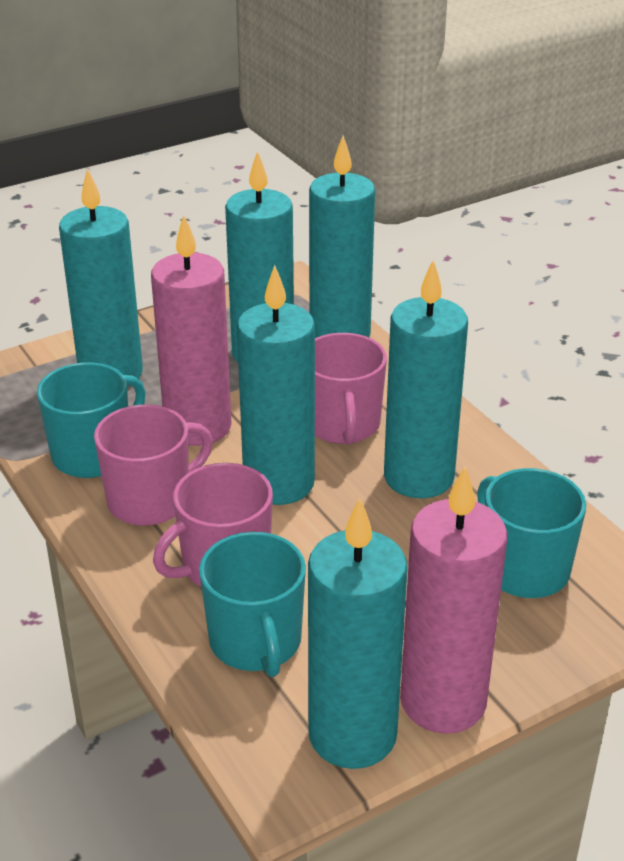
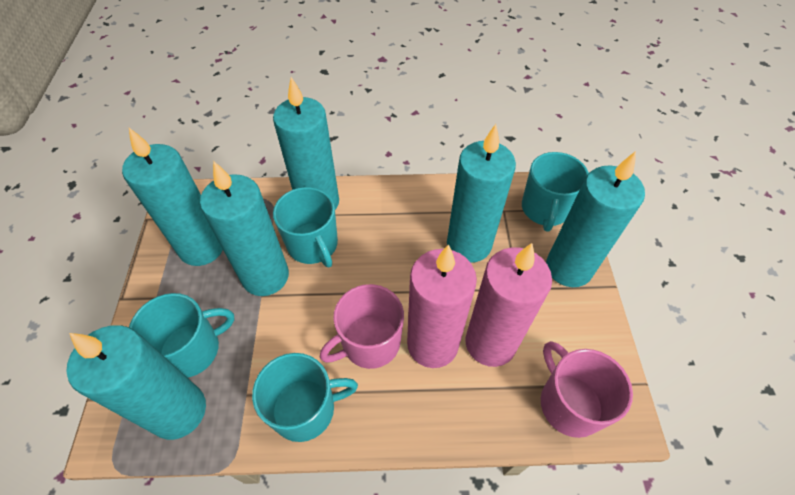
pink mug: [94,404,213,526] [153,463,273,587] [315,333,387,445] = 3 -> [320,284,404,369] [541,341,633,438] = 2
turquoise mug: [37,363,146,478] [199,532,306,677] [477,468,586,598] = 3 -> [129,293,235,378] [252,353,358,442] [273,187,338,267] [522,152,589,232] = 4

